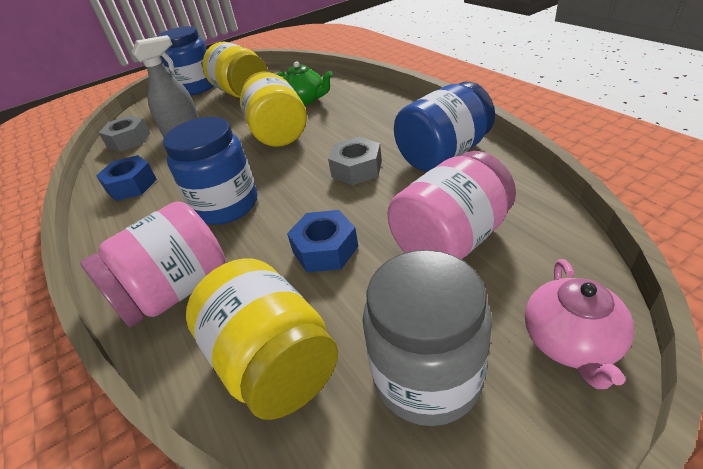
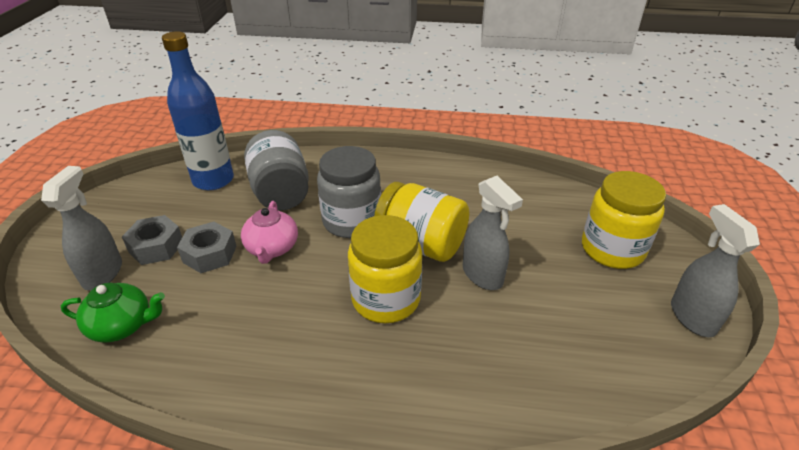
blue bottle: none = 0 -> [162,31,234,190] = 1
blue jar: [157,26,214,95] [163,117,257,225] [394,82,495,172] = 3 -> none = 0
blue nut: [96,155,157,201] [287,210,358,272] = 2 -> none = 0
grey jar: [363,250,492,426] = 1 -> [244,130,309,211] [317,146,381,238] = 2
grey spray bottle: [132,35,199,137] = 1 -> [41,166,122,290] [463,176,523,290] [671,204,760,337] = 3
pink jar: [80,201,226,327] [388,151,516,260] = 2 -> none = 0

